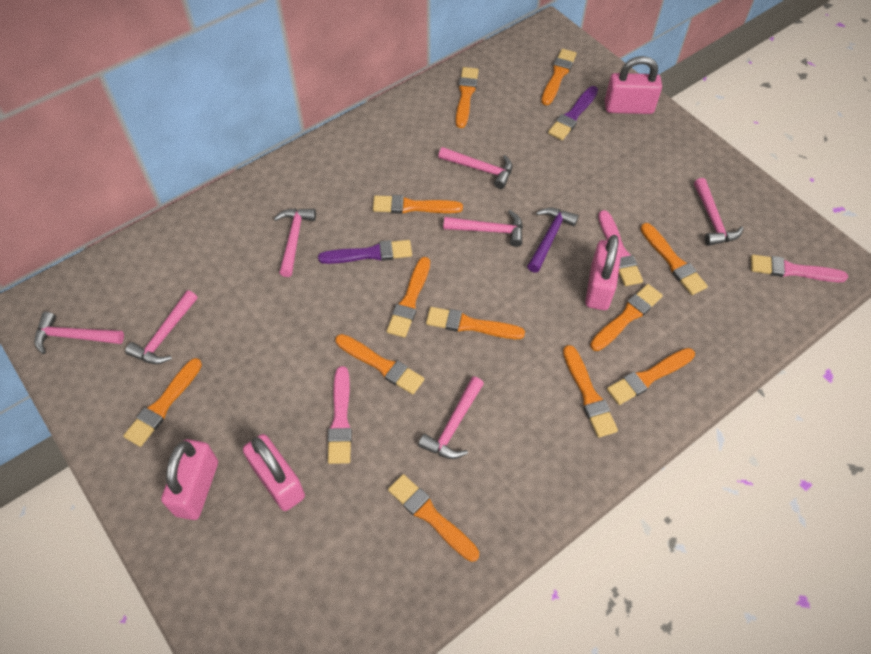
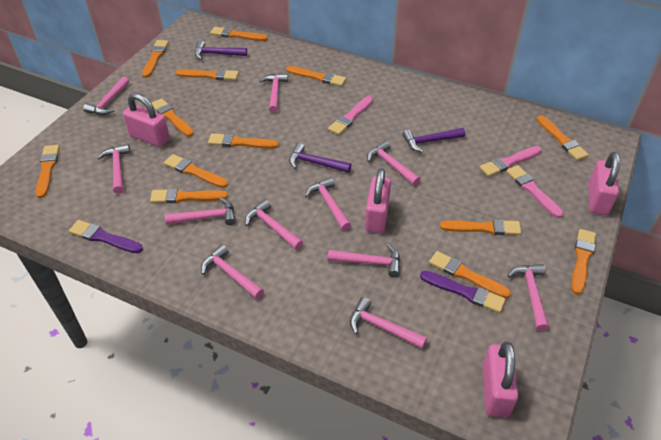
orange brush: [123,358,202,447] [335,334,425,395] [373,195,463,214] [387,257,430,338] [388,474,479,562] [426,307,525,339] [456,67,479,128] [541,49,577,105] [563,345,618,438] [590,284,663,351] [607,348,695,405] [640,223,708,295] = 12 -> [36,145,60,198] [142,40,169,78] [150,188,228,203] [151,98,194,137] [164,154,228,188] [176,69,239,80] [208,133,279,149] [210,27,268,41] [286,66,346,87] [429,251,511,299] [440,219,521,235] [537,115,589,160] [571,229,596,295] = 13
pink hammer: [34,312,124,354] [125,290,198,364] [274,208,316,277] [418,377,484,459] [438,147,512,189] [443,210,523,247] [694,178,744,246] = 7 -> [83,77,129,115] [97,144,131,194] [165,198,236,225] [201,244,264,299] [245,199,303,250] [260,73,288,113] [305,177,351,231] [328,244,400,277] [350,297,427,349] [367,140,420,186] [507,264,549,331] = 11
purple hammer: [527,208,579,273] = 1 -> [195,40,247,60] [289,143,351,173] [402,128,465,153] = 3

